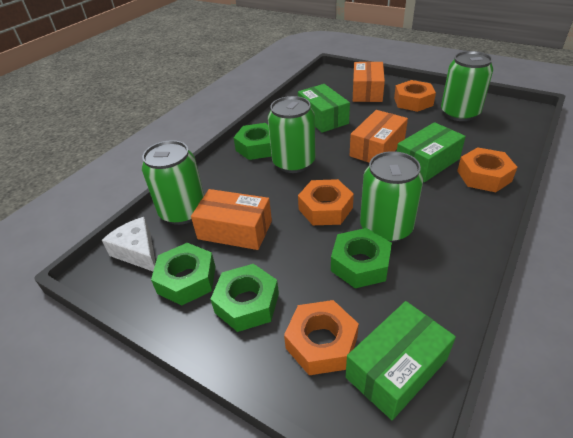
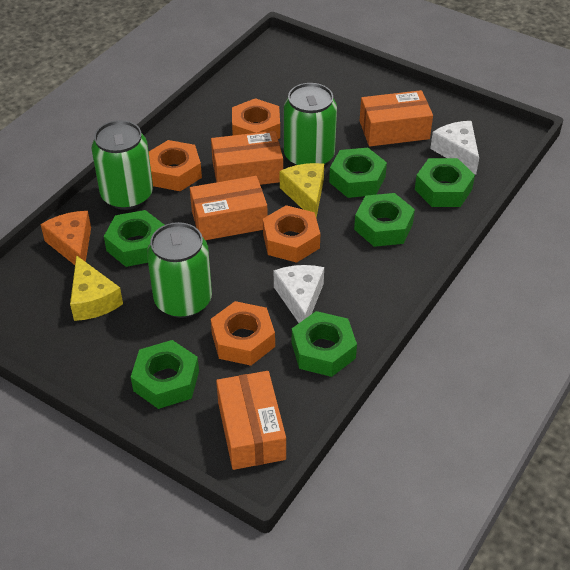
green box: [298,84,350,133] [346,301,456,420] [397,122,466,182] = 3 -> none = 0
green can: [142,140,204,225] [268,96,315,173] [360,151,423,243] [441,51,493,121] = 4 -> [92,120,153,210] [147,222,212,318] [284,83,337,165] = 3
green nut: [151,243,215,306] [211,264,279,332] [233,123,272,160] [331,228,392,288] = 4 -> [104,210,164,267] [131,340,199,409] [292,311,357,377] [329,148,387,198] [354,193,415,247] [415,158,475,207] = 6
orange box: [191,189,272,250] [350,110,408,163] [353,62,385,102] = 3 -> [190,176,268,240] [211,131,283,185] [216,371,286,470] [360,90,433,146] = 4
orange cheese: none = 0 -> [40,211,91,265] = 1
white cheese: [102,217,156,271] = 1 -> [274,265,324,323] [430,121,479,175] = 2
yellow cheese: none = 0 -> [70,255,123,321] [280,163,324,218] = 2

